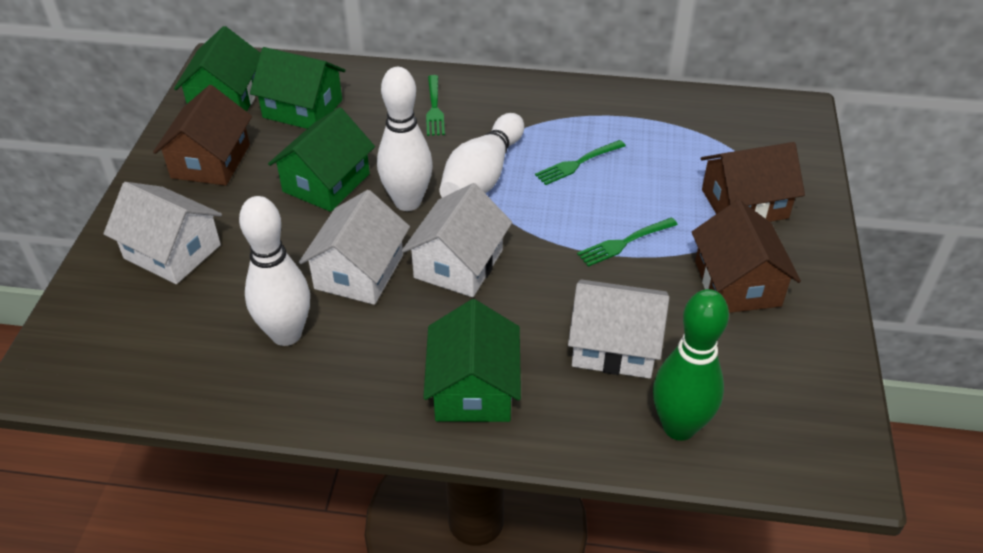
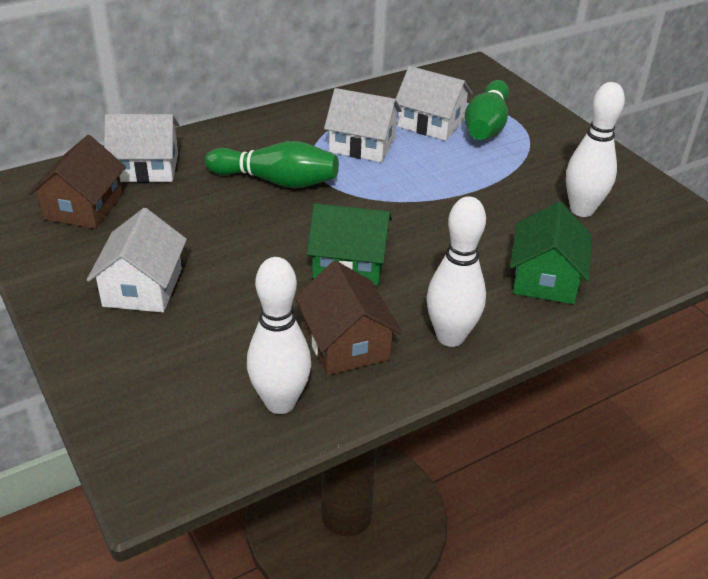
brown house: [153,85,252,186] [692,200,801,313] [700,142,805,222] = 3 -> [29,135,126,229] [295,261,402,375] = 2
green bowling pin: [653,289,729,441] = 1 -> [205,141,339,188] [465,80,509,140] = 2
green fork: [426,75,445,136] [535,140,626,185] [577,217,678,267] = 3 -> none = 0
green house: [174,26,260,111] [250,47,345,129] [268,107,375,212] [423,299,521,422] = 4 -> [307,203,392,286] [510,202,592,304] = 2

